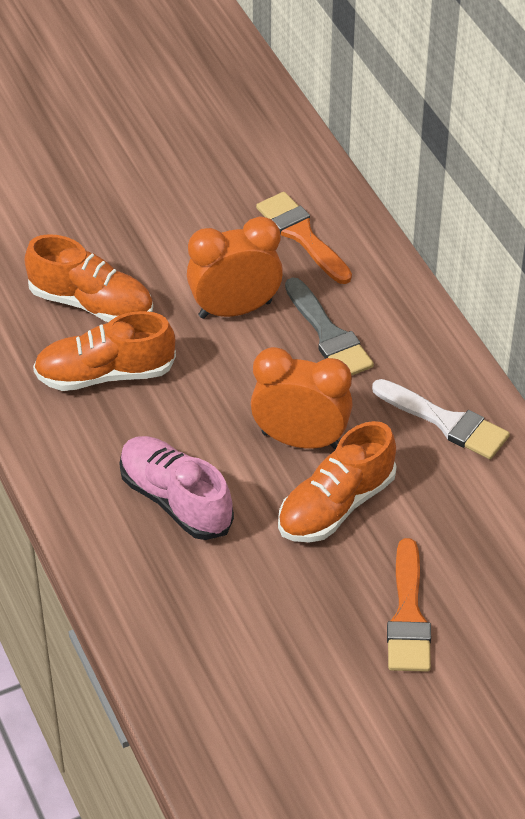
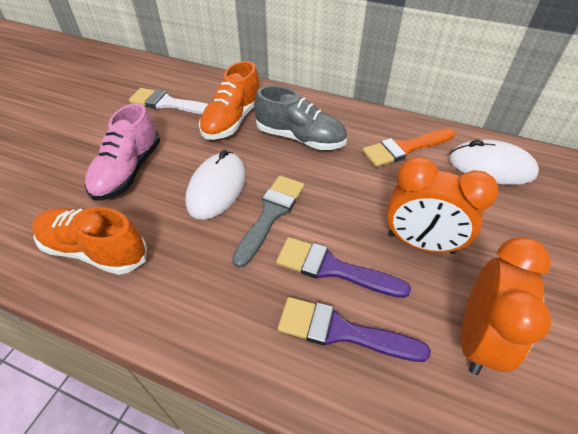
grey shoe: none = 0 -> [254,85,347,150] = 1
orange brush: [256,192,352,284] [387,538,431,672] = 2 -> [362,128,455,167] = 1
orange shoe: [25,234,153,322] [33,311,176,391] [278,421,397,542] = 3 -> [32,207,147,275] [199,61,259,140] = 2
purple brush: none = 0 -> [276,237,411,298] [278,297,431,362] = 2
white mouse: none = 0 -> [185,150,246,220] [448,139,539,185] = 2

